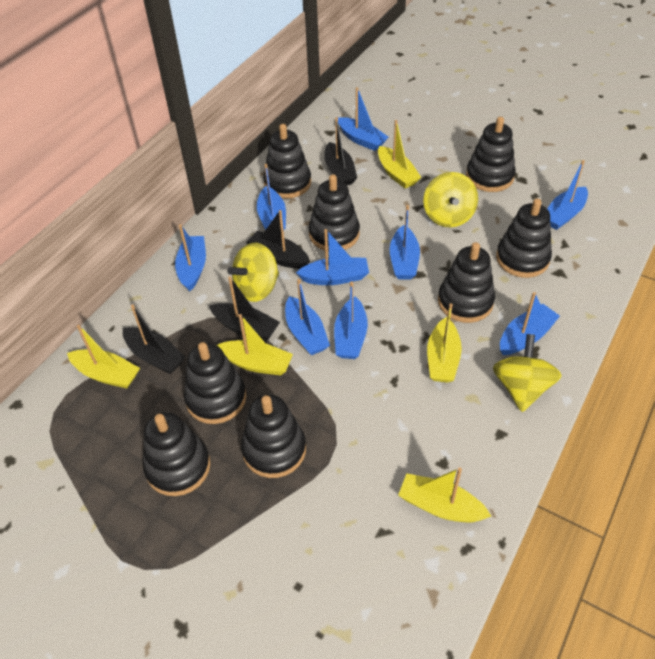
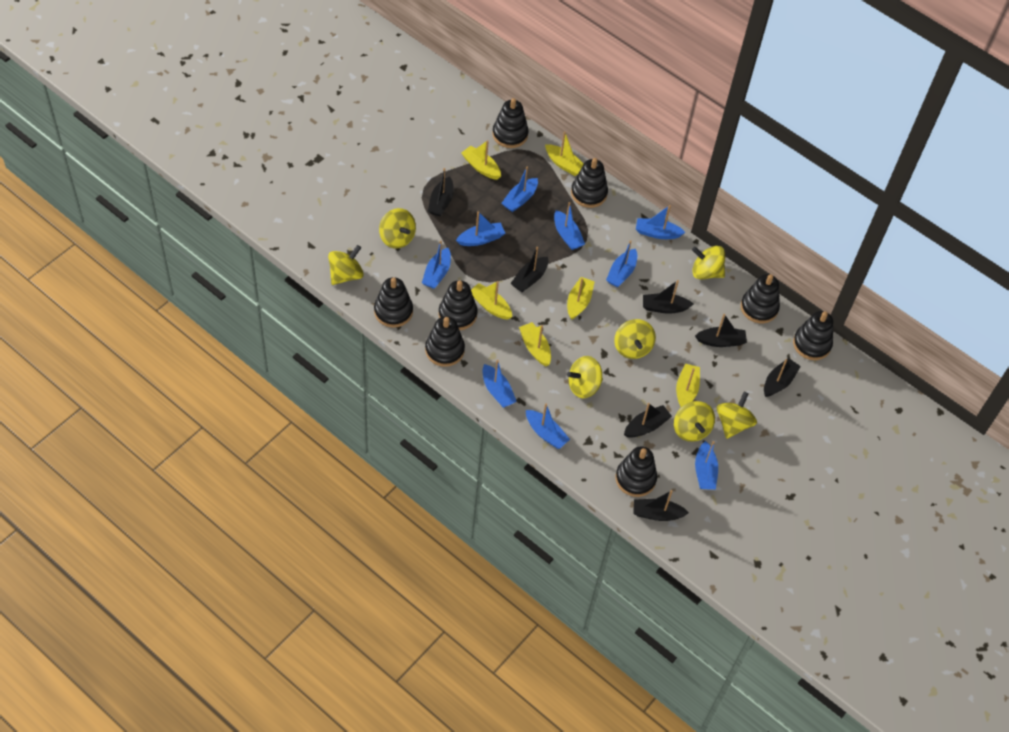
black boat: [123,305,185,374] [209,276,280,341] [246,210,310,269] [324,117,357,185] = 4 -> [428,168,454,216] [510,247,548,292] [624,403,672,438] [633,490,689,521] [643,280,694,314] [695,314,747,347] [764,358,801,397] = 7
yellow boat: [67,325,140,388] [217,314,293,376] [378,120,421,189] [398,468,491,522] [427,303,462,383] = 5 -> [461,140,501,180] [471,281,512,320] [519,322,551,366] [545,131,583,176] [567,277,595,320] [676,364,700,407] = 6
yellow spinning top: [227,243,279,302] [423,172,478,228] [493,334,562,412] = 3 -> [328,245,364,285] [379,208,416,249] [567,356,603,398] [614,319,656,359] [674,401,715,442] [692,246,725,279] [717,392,757,439] = 7

